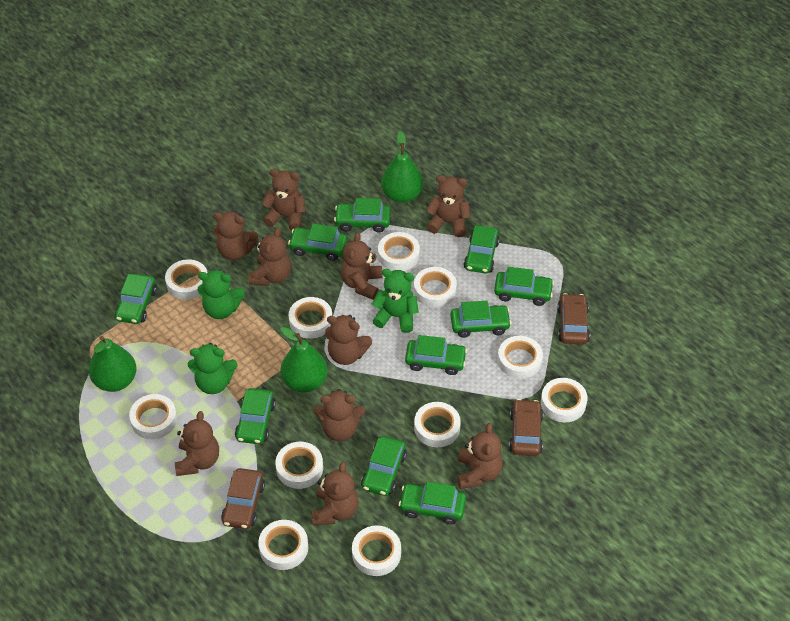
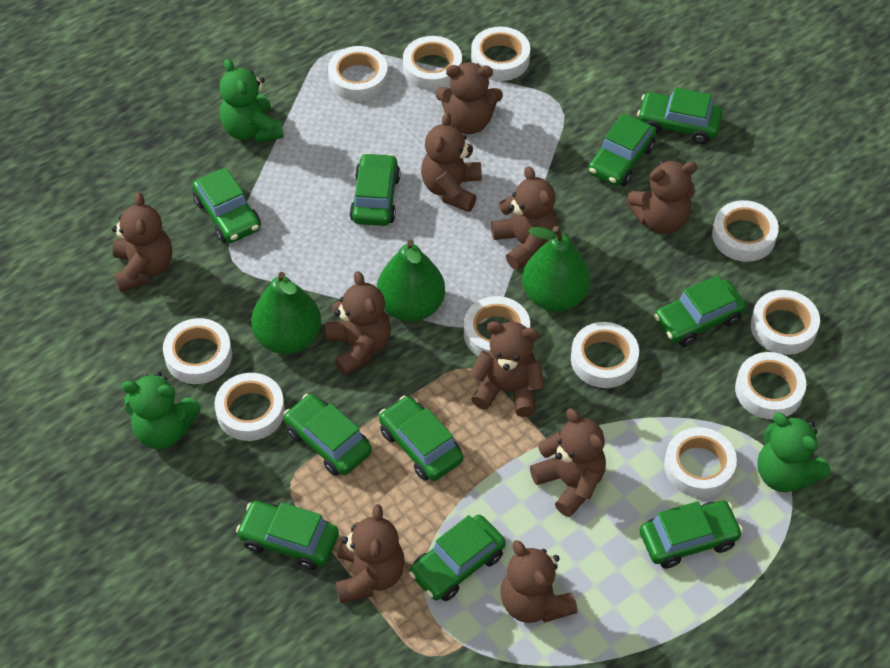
brown car: [221,468,265,529] [509,399,543,456] [557,293,590,344] = 3 -> none = 0

